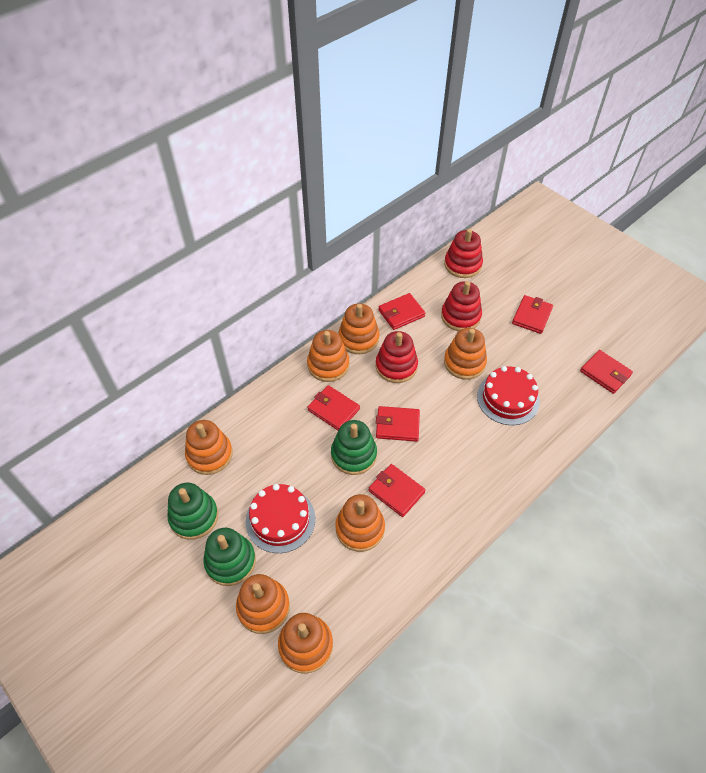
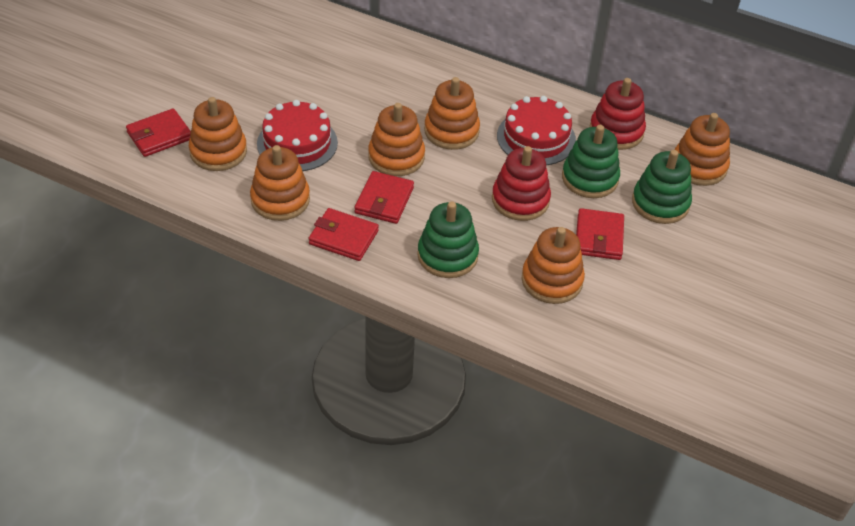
orange stacking toy: [185,420,233,475] [236,574,290,634] [278,613,333,674] [307,330,349,382] [335,494,385,552] [338,303,379,354] [444,328,487,380] = 7 -> [189,97,247,171] [250,145,310,221] [368,103,425,176] [424,77,480,150] [521,227,585,304] [675,113,730,186] = 6
red stacking toy: [376,331,418,383] [441,281,482,331] [444,229,483,278] = 3 -> [492,146,551,221] [590,78,646,150] = 2
red wallet: [307,385,360,430] [369,464,425,517] [376,406,420,442] [378,293,425,330] [512,295,553,334] [580,350,633,394] = 6 -> [126,108,191,157] [308,208,379,261] [354,171,414,224] [576,208,624,260] = 4

